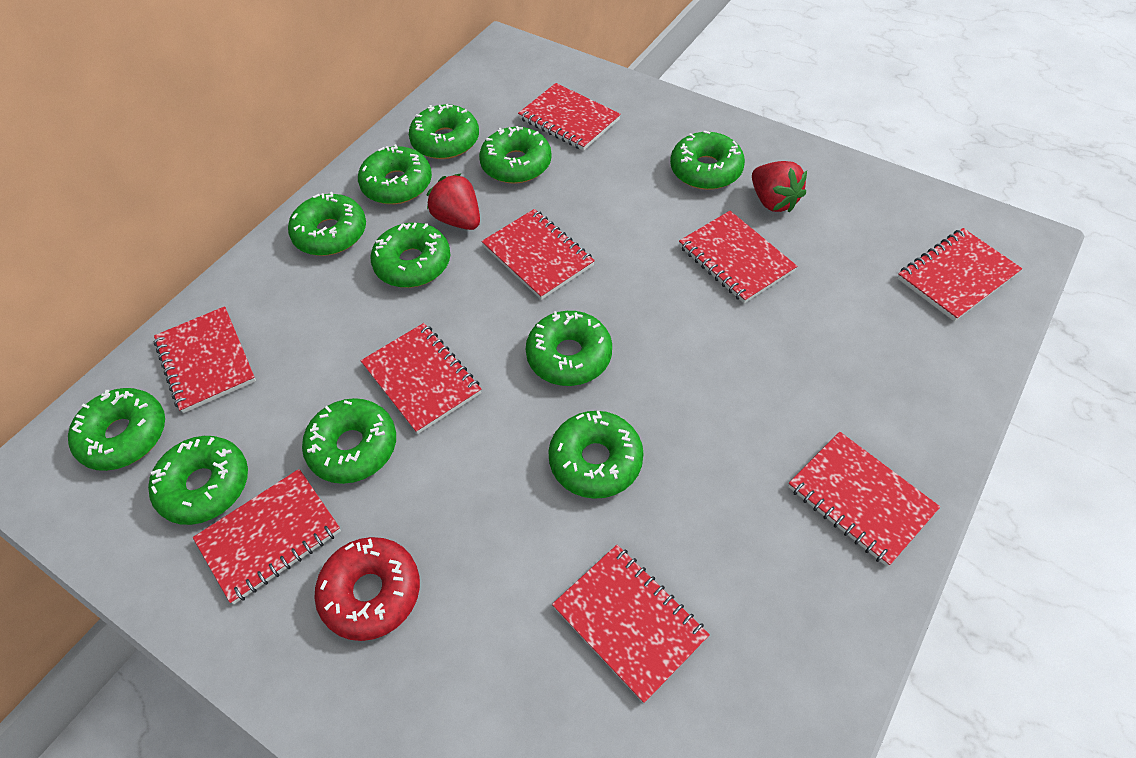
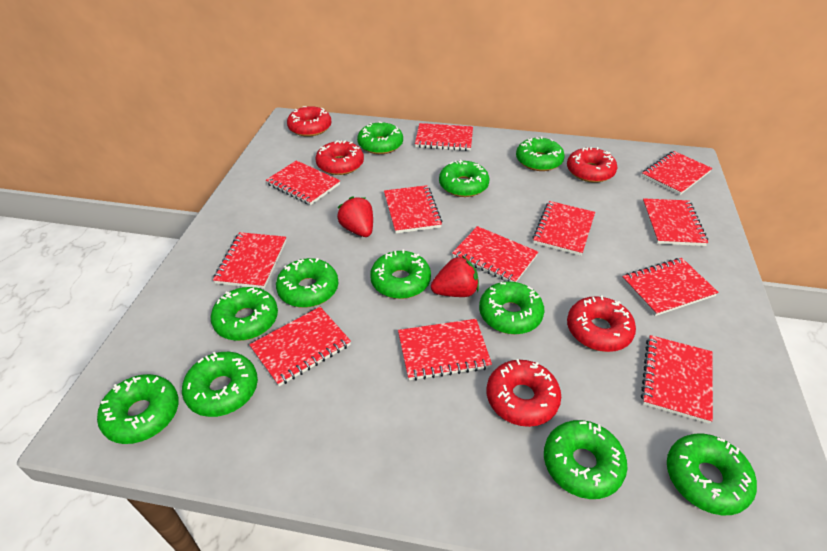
red donut: [314,537,420,641] = 1 -> [287,106,332,137] [315,140,364,175] [487,359,561,427] [567,147,617,183] [567,295,636,352] = 5
red notebook: [154,306,256,413] [193,469,341,604] [361,323,481,434] [482,209,595,300] [518,83,621,151] [552,545,710,703] [679,211,797,303] [788,432,940,567] [897,228,1022,322] = 9 -> [213,232,286,289] [249,307,351,386] [266,160,340,205] [384,185,443,233] [398,319,492,381] [415,123,473,151] [452,226,538,282] [532,201,595,256] [622,258,719,316] [641,335,713,424] [642,151,712,195] [642,198,708,246] = 12

